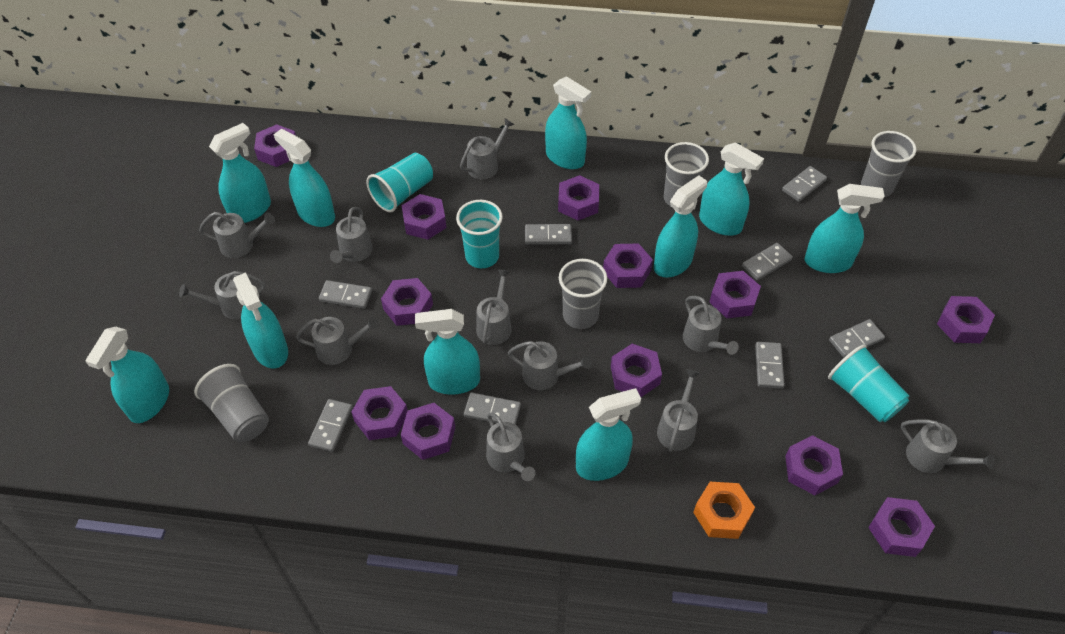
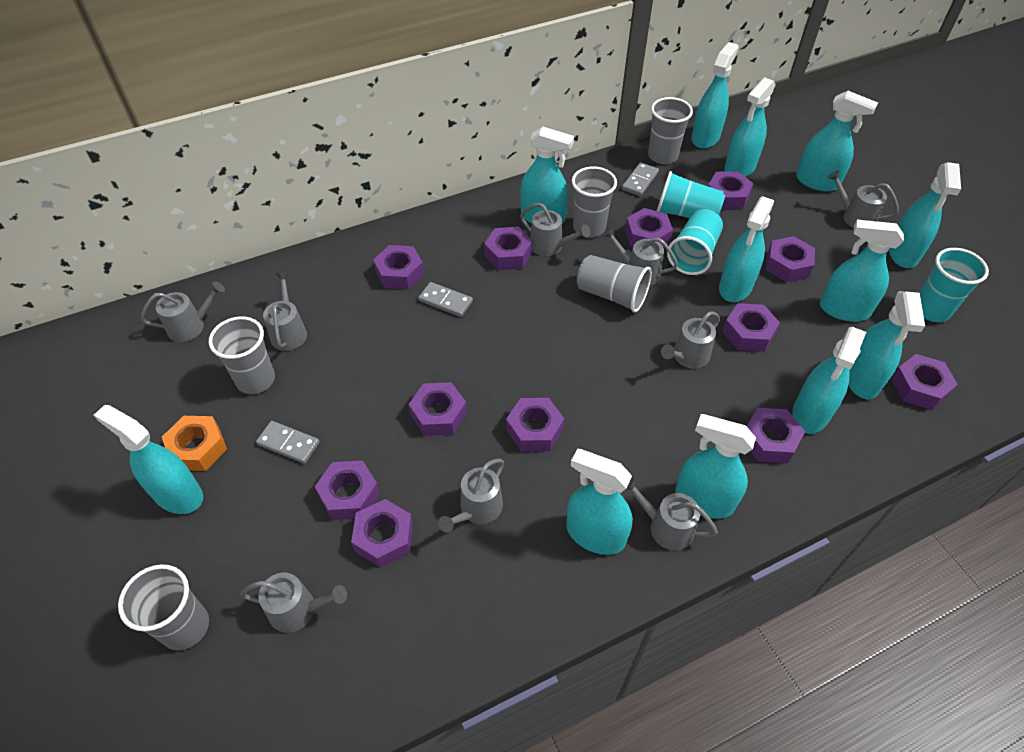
grey cup: [194,364,269,442] [559,259,607,329] [664,142,709,206] [861,131,916,197] = 4 -> [118,564,209,650] [209,316,275,394] [572,166,617,237] [577,255,652,313] [648,97,693,164] = 5
grey domino: [308,399,353,452] [319,280,372,309] [464,393,521,425] [525,224,572,245] [742,243,793,280] [755,342,785,389] [782,166,827,202] [829,319,885,358] = 8 -> [256,421,320,464] [418,282,473,317] [622,162,659,196] = 3
grey watering can: [179,271,265,320] [199,212,275,258] [296,316,379,365] [330,207,373,263] [460,119,514,179] [476,269,512,345] [486,412,536,481] [508,341,592,390] [657,369,700,452] [683,296,739,355] [901,419,995,473] = 11 -> [141,281,225,342] [240,572,347,633] [263,273,307,351] [438,459,504,533] [520,203,590,256] [602,227,678,286] [625,477,718,550] [661,311,720,369] [828,170,899,228] = 9
turquoise spray bottle: [86,327,169,423] [209,123,271,223] [233,273,288,368] [273,129,335,227] [415,309,480,394] [545,76,591,169] [576,388,641,481] [654,175,707,277] [699,142,764,236] [804,184,884,273] = 10 -> [94,405,203,514] [520,126,574,224] [566,449,633,555] [675,414,756,519] [691,42,738,149] [719,196,774,302] [724,77,776,177] [792,327,866,434] [796,91,878,192] [820,220,904,322] [848,291,925,399] [889,162,961,268] = 12

